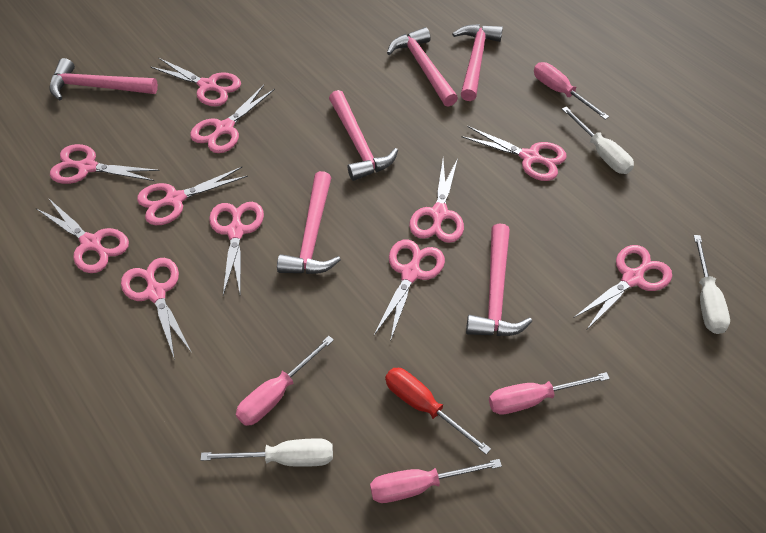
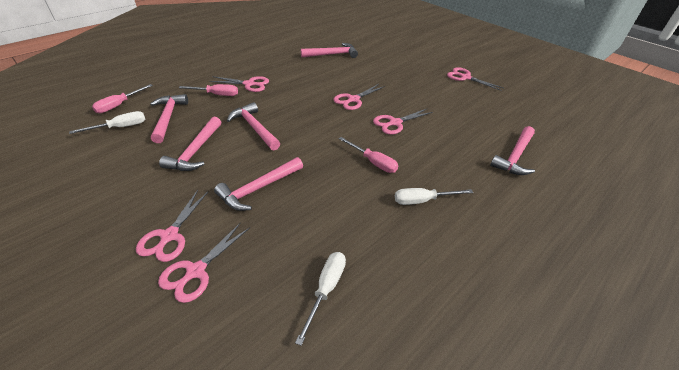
pink scissors: [37,199,129,273] [50,144,160,184] [121,258,192,360] [137,167,248,225] [151,58,241,106] [190,85,275,153] [209,202,264,295] [374,239,445,342] [409,158,464,243] [461,126,567,181] [575,245,672,329] = 11 -> [136,190,208,262] [158,222,250,303] [209,76,269,92] [333,84,385,110] [373,109,433,135] [447,67,503,91] = 6
pink screwdriver: [236,336,334,426] [370,459,502,503] [489,372,610,414] [534,62,609,120] = 4 -> [92,84,153,113] [179,84,238,96] [339,137,398,173] = 3
red screwdriver: [385,368,491,455] = 1 -> none = 0

